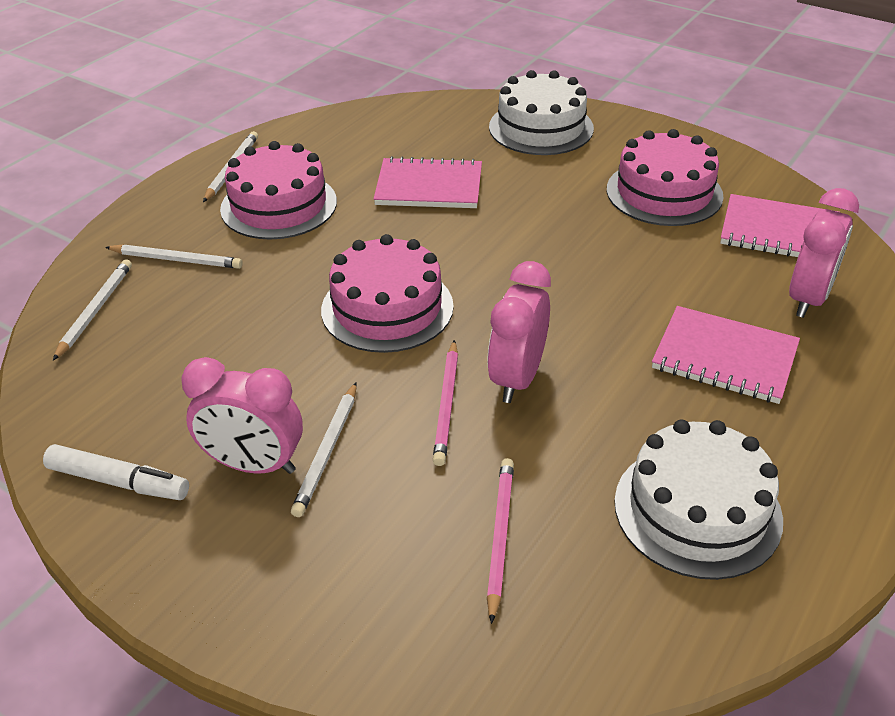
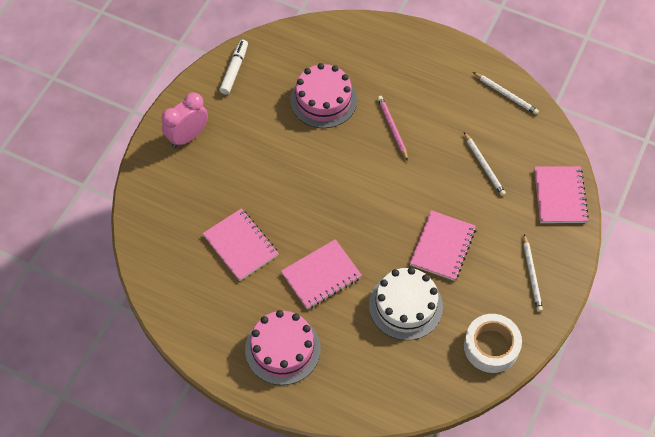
pink cake: [220,141,337,240] [321,234,454,353] [607,129,724,226] = 3 -> [245,310,321,385] [290,63,357,128] = 2
pink clock: [181,357,303,474] [487,261,551,403] [789,188,859,318] = 3 -> [161,92,208,148] = 1
pink notebook: [374,156,482,208] [652,306,800,404] [720,194,839,257] = 3 -> [203,208,279,281] [281,239,362,309] [410,210,476,281] [534,166,589,223] = 4
pink pencil: [433,340,458,466] [487,458,514,624] = 2 -> [377,96,408,160] = 1
white cake: [489,70,594,155] [614,419,783,580] = 2 -> [369,267,443,340] = 1
white pencil: [53,259,132,361] [105,244,243,269] [203,131,258,202] [291,382,357,517] = 4 -> [464,132,506,196] [473,72,539,115] [523,234,543,312] = 3
white tape: none = 0 -> [464,314,522,373] = 1

